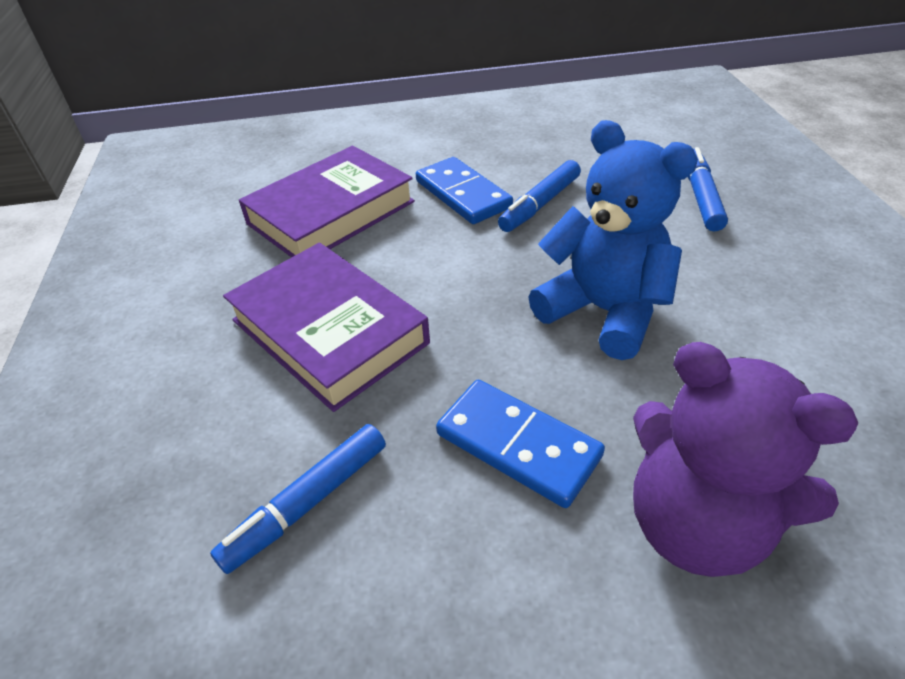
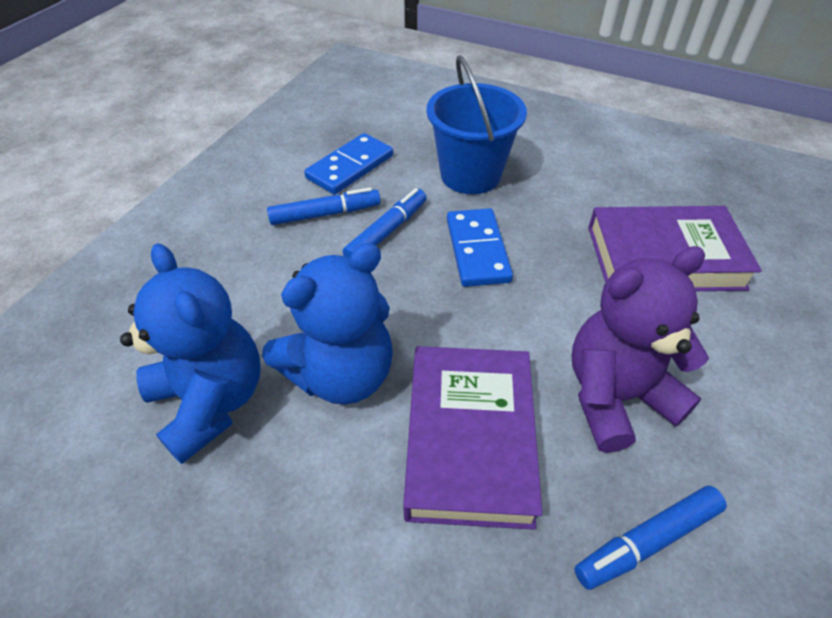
blue bucket: none = 0 -> [426,55,527,194] = 1
blue teddy bear: [528,120,698,360] = 1 -> [120,243,261,464] [262,243,393,405] = 2

